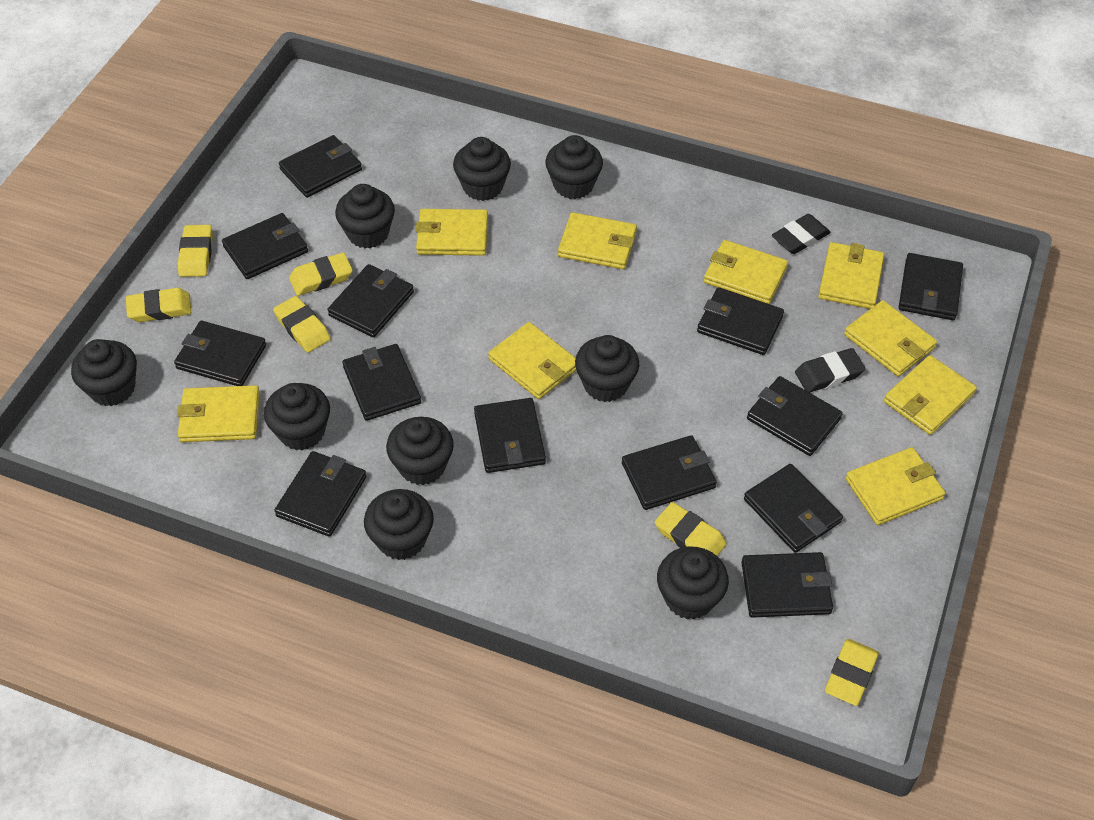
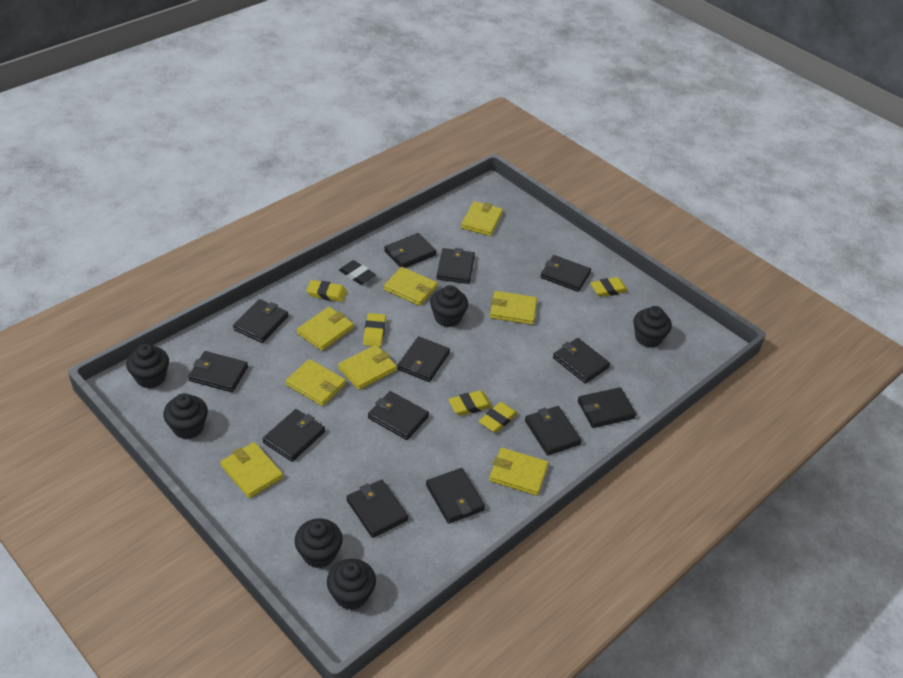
black cupcake: [71,339,137,406] [264,383,330,450] [335,184,395,248] [364,489,434,560] [386,417,454,485] [453,137,511,201] [545,135,603,199] [575,335,639,402] [657,547,729,620] = 9 -> [126,344,169,389] [163,393,208,439] [295,519,343,568] [327,559,376,610] [430,285,468,327] [634,306,672,348] = 6
black eraser: [772,214,831,254] [795,348,865,393] = 2 -> [339,260,376,285] = 1
yellow eraser: [126,288,191,322] [178,225,213,277] [273,296,331,353] [289,253,353,296] [655,502,727,556] [825,639,879,706] = 6 -> [306,280,347,302] [363,313,386,347] [448,391,492,416] [479,402,518,433] [590,277,628,297] = 5
yellow wallet: [177,385,260,442] [416,209,488,256] [488,322,576,399] [558,212,637,269] [704,240,788,304] [818,242,884,309] [844,300,937,377] [845,447,946,525] [884,355,977,435] = 9 -> [220,442,283,498] [286,359,346,406] [297,307,354,351] [338,345,397,390] [384,267,438,306] [461,201,503,236] [489,448,549,496] [490,291,537,325] = 8

